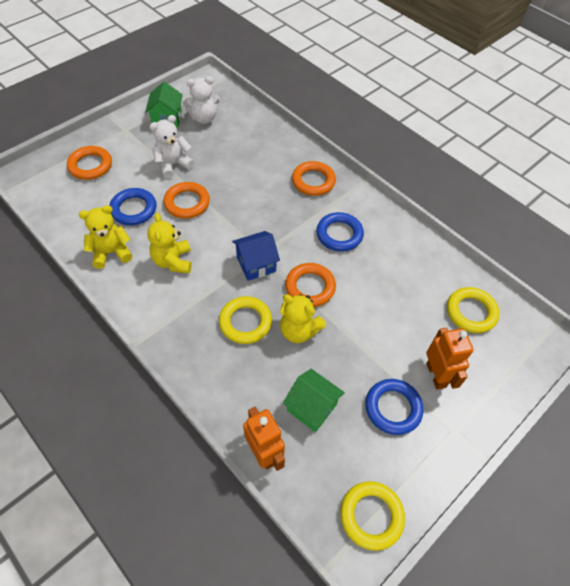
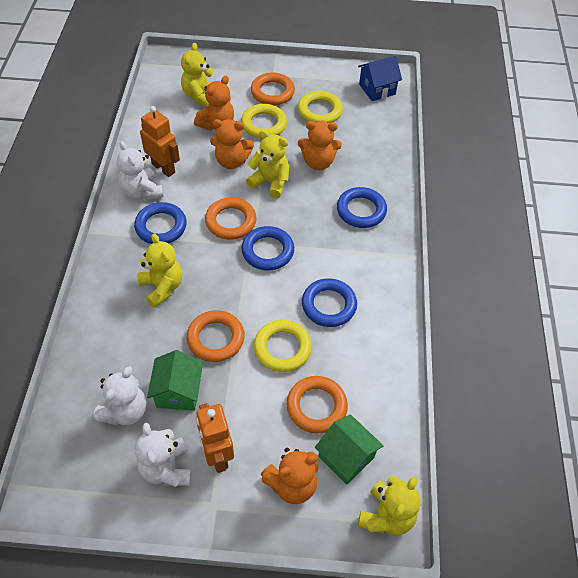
blue ring: [109,188,157,225] [316,212,364,252] [365,379,423,435] = 3 -> [134,202,187,244] [241,226,294,271] [302,278,357,327] [337,187,387,228] = 4
orange teddy bear: none = 0 -> [194,76,234,131] [210,119,254,169] [261,448,319,504] [298,121,342,170] = 4
white teddy bear: [150,115,194,179] [183,77,220,124] = 2 -> [93,366,147,426] [117,141,164,200] [135,423,192,487] = 3
yellow teddy bear: [79,205,132,269] [147,213,192,273] [280,294,326,343] = 3 -> [137,234,182,308] [181,43,214,107] [246,130,289,198] [358,476,421,535] = 4

